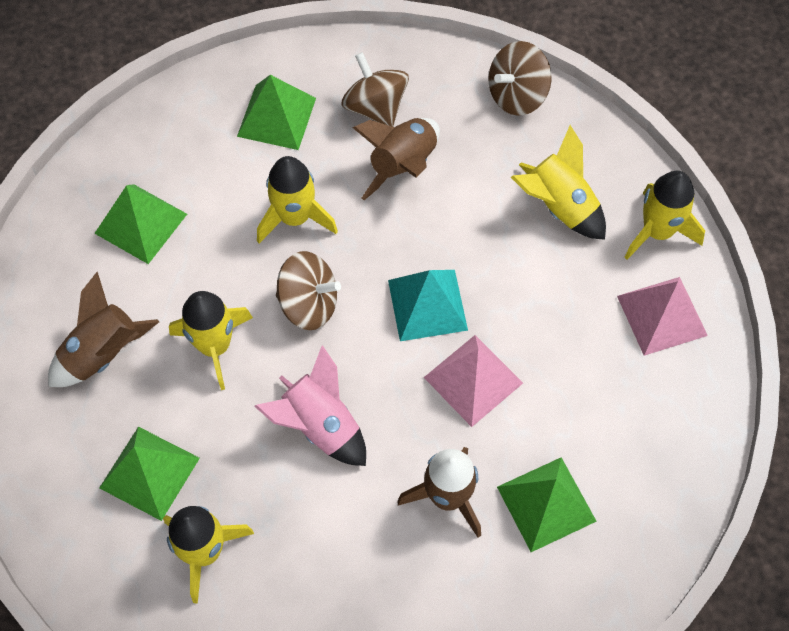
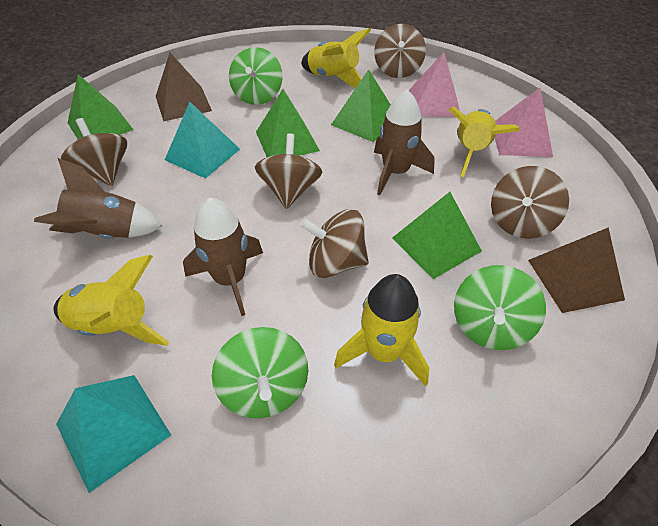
brown pyramid: none = 0 -> [156,53,212,121] [528,227,625,313] = 2
brown spinning top: [276,251,341,330] [341,52,409,127] [488,41,552,116] = 3 -> [61,118,127,186] [255,133,322,209] [300,209,369,278] [374,24,426,78] [491,166,569,239] = 5
green spinning top: none = 0 -> [212,327,308,418] [229,47,283,105] [454,265,546,350] = 3
pink rocket: [254,345,366,466] = 1 -> none = 0
turquoise pyramid: [388,270,468,341] = 1 -> [56,375,171,493] [165,102,240,179] = 2
yellow rocket: [163,506,254,604] [169,291,253,390] [257,156,338,243] [511,125,606,240] [625,171,705,260] = 5 -> [54,255,170,346] [301,28,371,87] [334,274,429,387] [449,107,520,177] = 4

